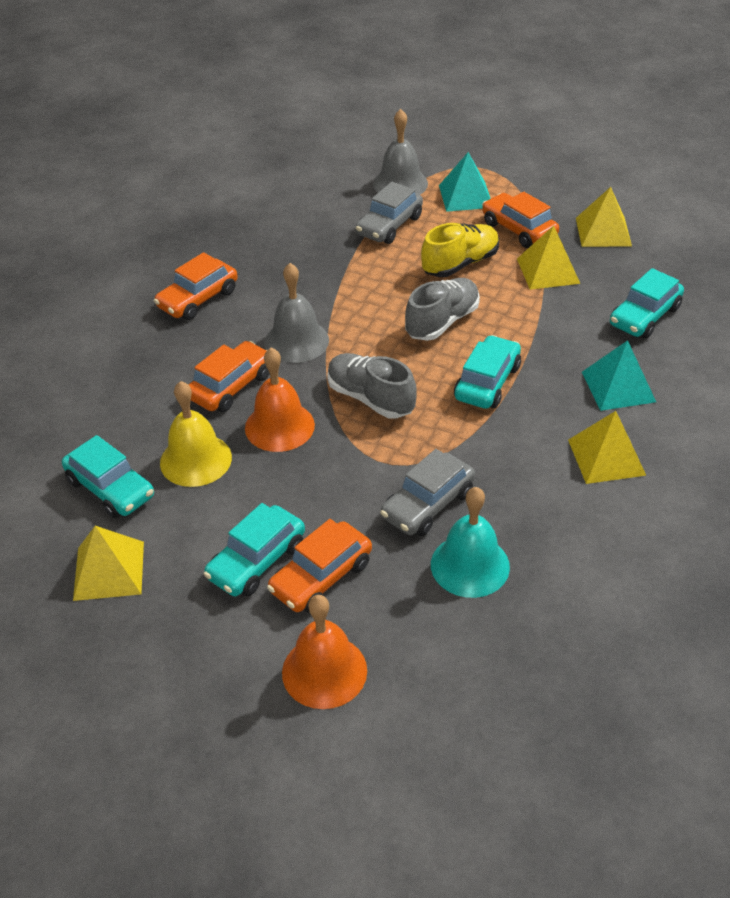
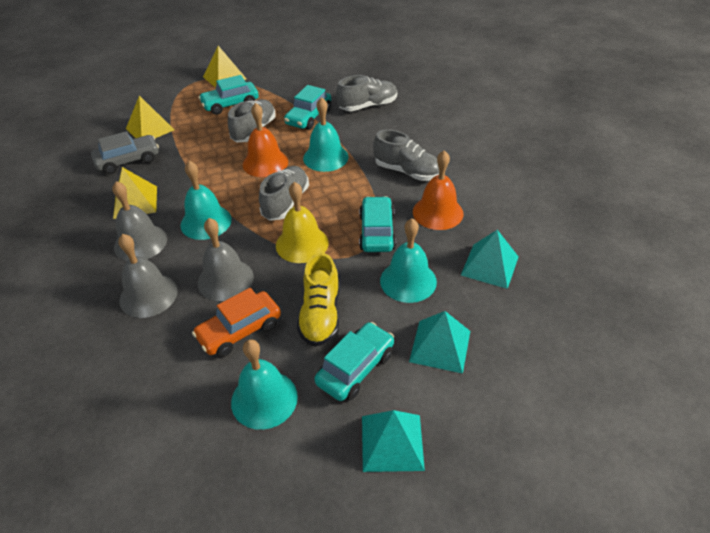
grey bell: [265,263,329,363] [373,109,428,195] = 2 -> [113,181,167,261] [118,234,178,318] [198,218,254,301] = 3
grey car: [356,182,423,244] [380,449,475,536] = 2 -> [91,131,159,174] = 1
grey shoe: [327,353,417,419] [405,278,480,341] = 2 -> [228,99,276,142] [259,166,309,221] [336,75,397,111] [373,129,439,181] = 4
orange car: [154,252,238,320] [189,341,270,412] [267,519,372,613] [482,192,559,248] = 4 -> [192,288,281,357] = 1
turquoise bell: [431,487,510,598] = 1 -> [180,161,232,240] [231,339,298,430] [303,97,348,172] [380,218,437,303] = 4
turquoise pyramid: [439,152,491,212] [582,340,656,411] = 2 -> [362,410,425,472] [409,311,470,374] [461,230,519,289] = 3
yellow pyramid: [73,526,144,601] [517,226,580,290] [568,411,646,484] [576,187,632,247] = 4 -> [113,167,157,219] [126,95,174,138] [203,46,246,88] = 3

